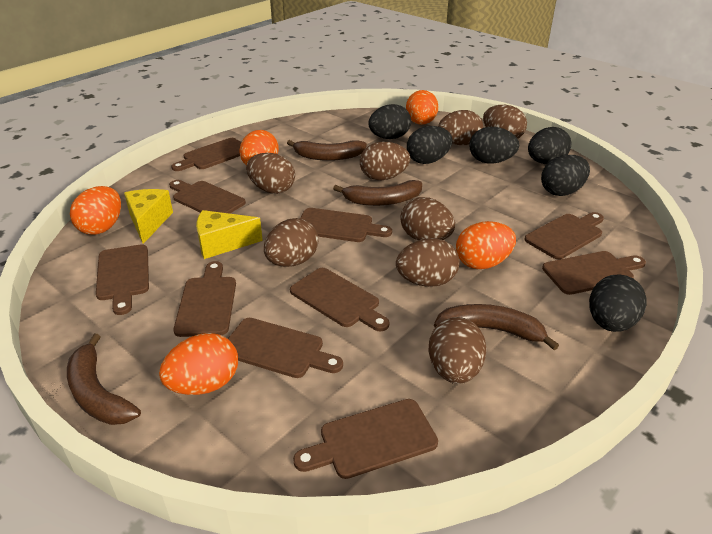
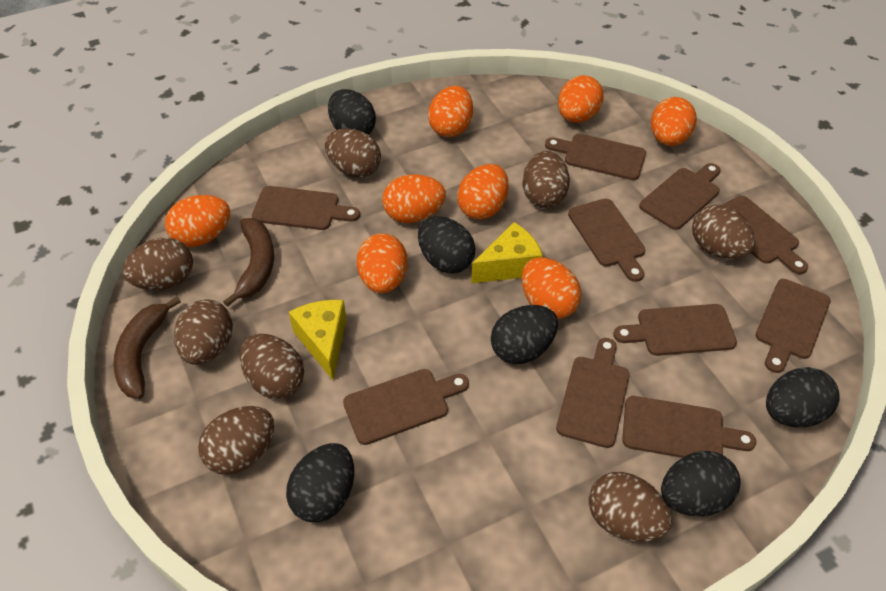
brown banana: [67,334,141,425] [287,140,367,161] [333,180,422,206] [434,304,559,350] = 4 -> [113,296,181,399] [223,218,274,307] = 2
orange egg: [70,186,121,235] [159,333,238,395] [239,130,279,165] [406,90,438,125] [456,221,516,269] = 5 -> [165,195,230,247] [357,233,407,293] [382,174,446,223] [428,86,473,137] [457,164,509,219] [522,257,581,319] [558,75,604,123] [651,97,697,146] = 8

